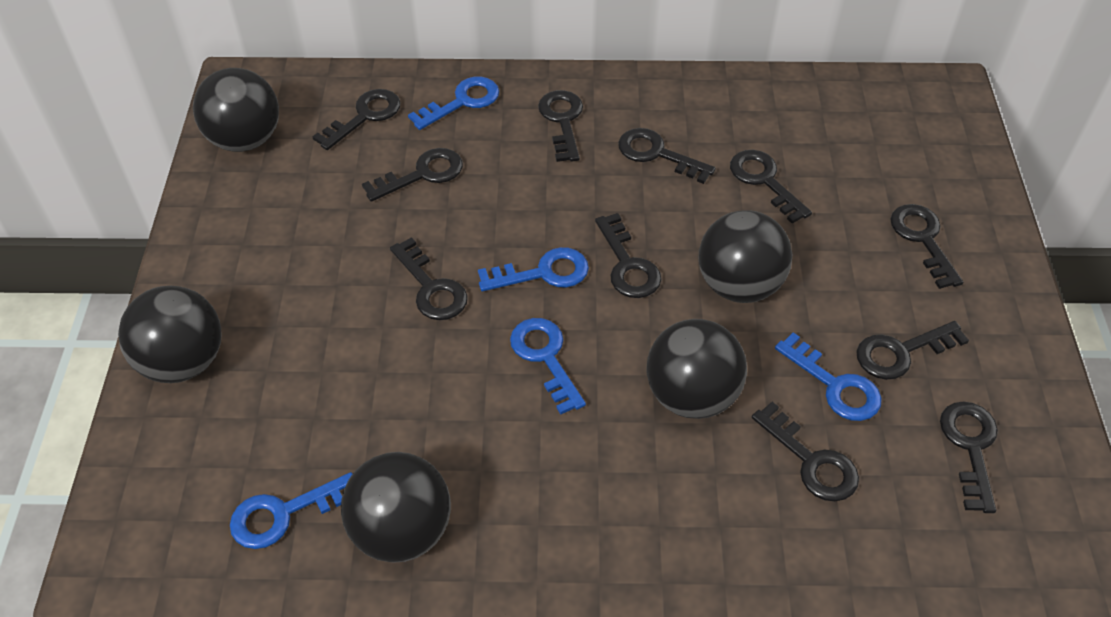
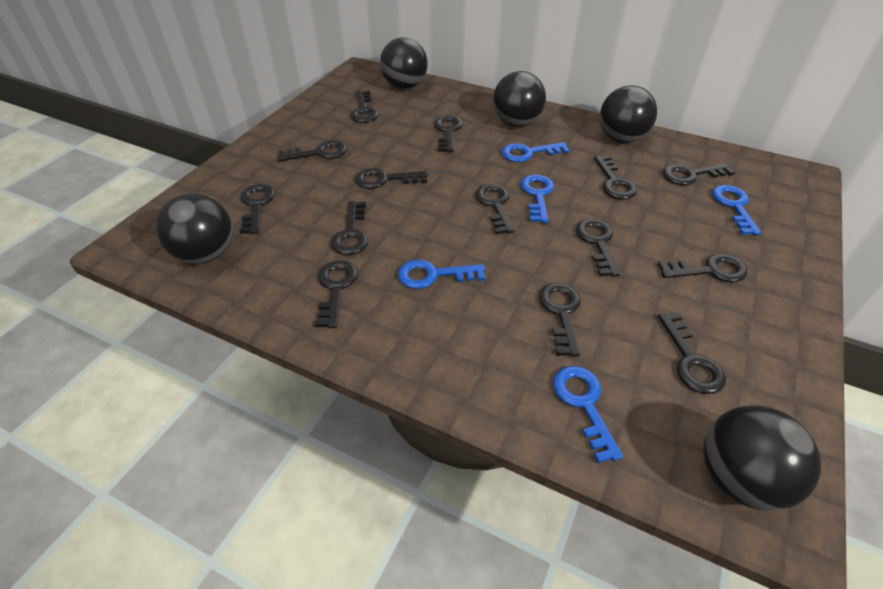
black key: [312,89,400,150] [362,148,463,202] [390,237,468,320] [538,90,583,162] [595,213,662,298] [618,128,716,184] [730,150,812,224] [752,402,859,502] [856,321,969,380] [890,204,964,289] [940,401,998,513] = 11 -> [240,184,275,234] [278,140,347,162] [315,260,358,328] [331,201,368,255] [350,90,379,123] [355,168,428,189] [434,115,463,152] [475,184,514,234] [539,283,581,357] [576,219,620,277] [594,155,637,200] [658,254,747,283] [658,312,726,394] [663,163,735,185] = 14

